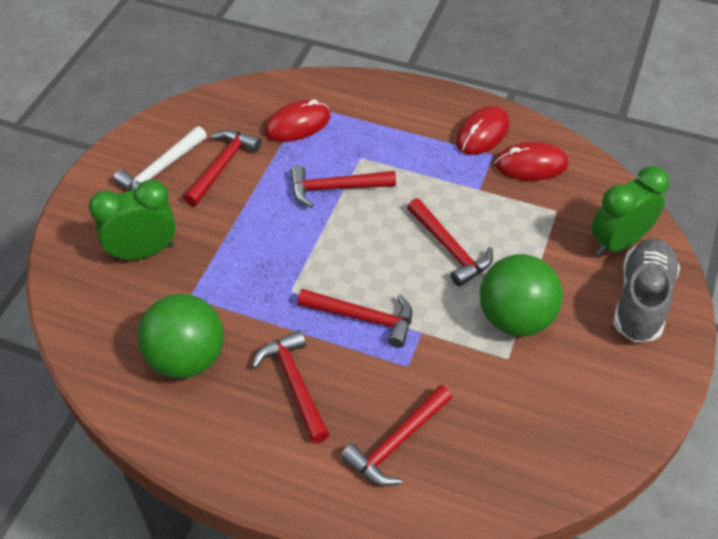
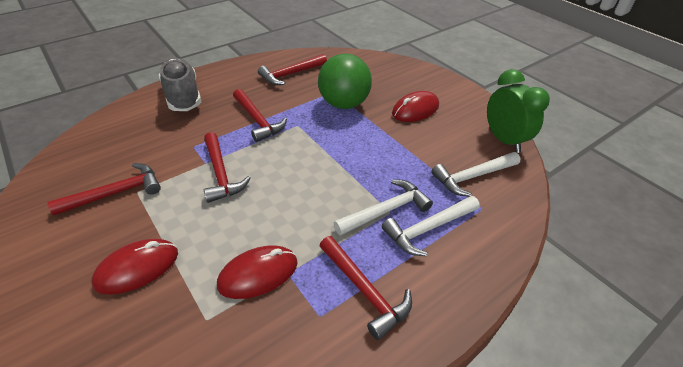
green ball: [138,294,224,379] [480,254,563,336] = 2 -> [318,53,372,109] = 1
green clock: [89,180,176,261] [591,166,669,256] = 2 -> [487,69,550,153] = 1
red hammer: [183,130,261,207] [252,330,330,443] [290,165,396,208] [297,289,412,348] [341,385,452,486] [407,198,493,287] = 6 -> [47,163,161,216] [204,132,251,203] [233,89,287,142] [258,54,327,85] [319,236,412,340] = 5
white hammer: [113,126,207,191] = 1 -> [334,179,433,236] [382,196,480,256] [431,152,521,197] = 3

